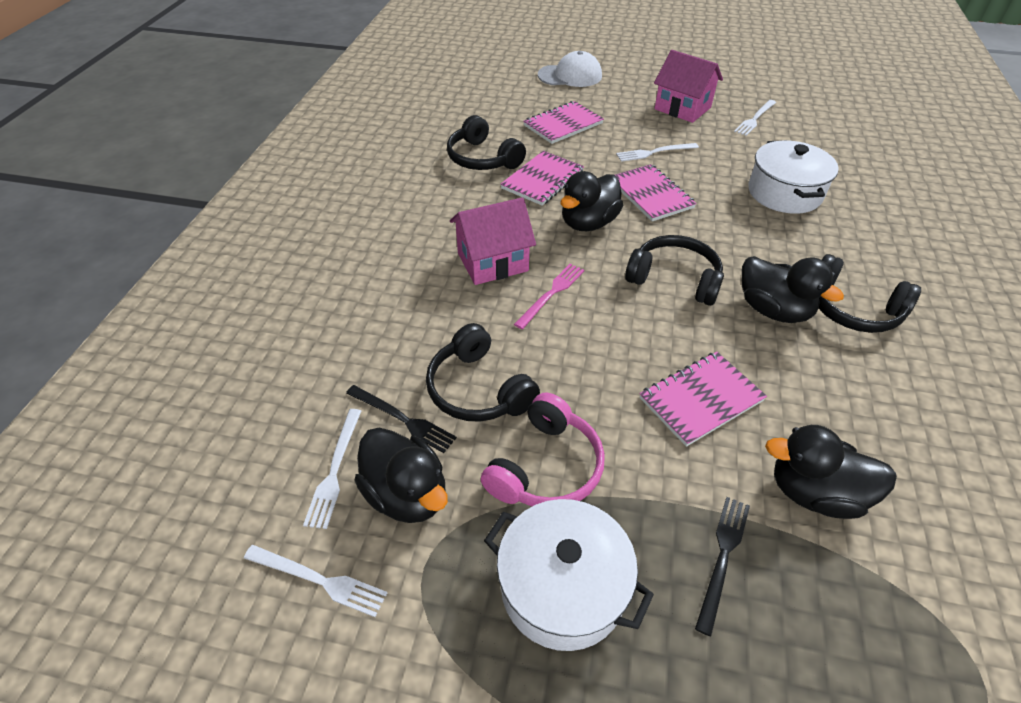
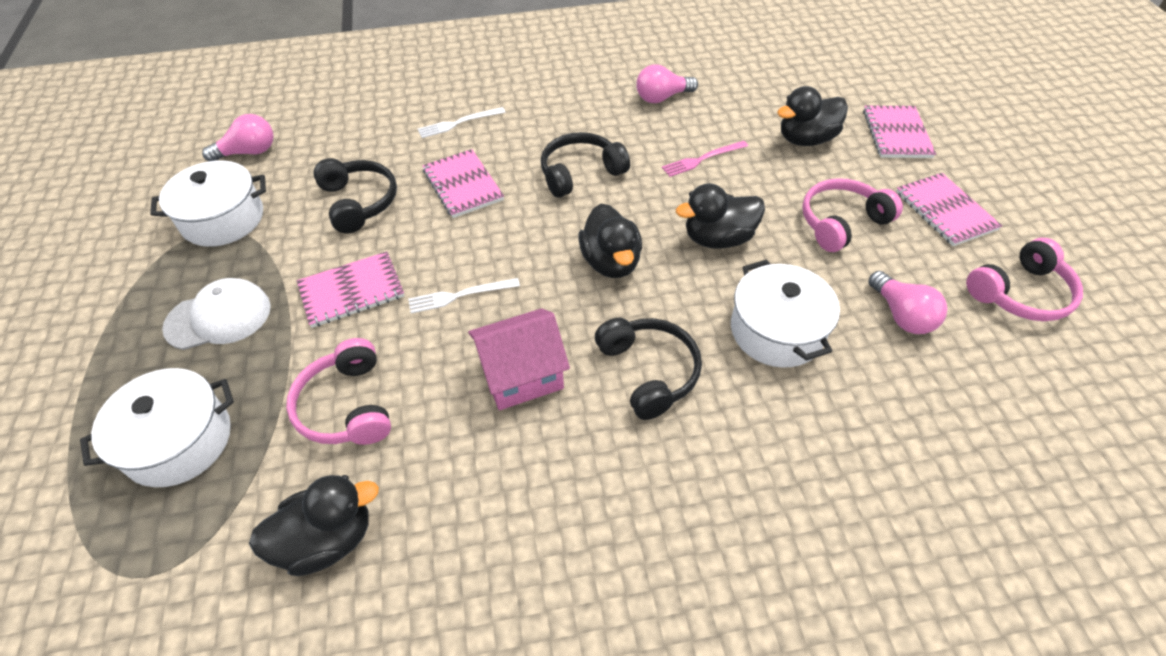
black fork: [346,385,457,453] [695,497,750,636] = 2 -> none = 0
black headphones: [426,323,540,422] [447,115,526,170] [625,235,724,306] [819,254,921,333] = 4 -> [313,158,397,233] [541,132,630,198] [595,318,702,420] = 3
pink headphones: [481,393,605,506] = 1 -> [286,338,391,445] [802,178,903,252] [966,238,1083,321] = 3
pink house: [450,197,536,285] [654,50,723,123] = 2 -> [468,308,570,410] = 1
pink light bulb: none = 0 -> [202,114,274,161] [636,64,698,103] [868,271,947,334] = 3
white fork: [244,545,387,617] [303,409,361,529] [616,143,699,162] [734,100,776,136] = 4 -> [408,278,520,313] [418,107,505,138] = 2
white pot: [484,499,654,651] [748,140,839,214] = 2 -> [80,368,234,487] [150,160,266,247] [731,260,840,368] = 3

